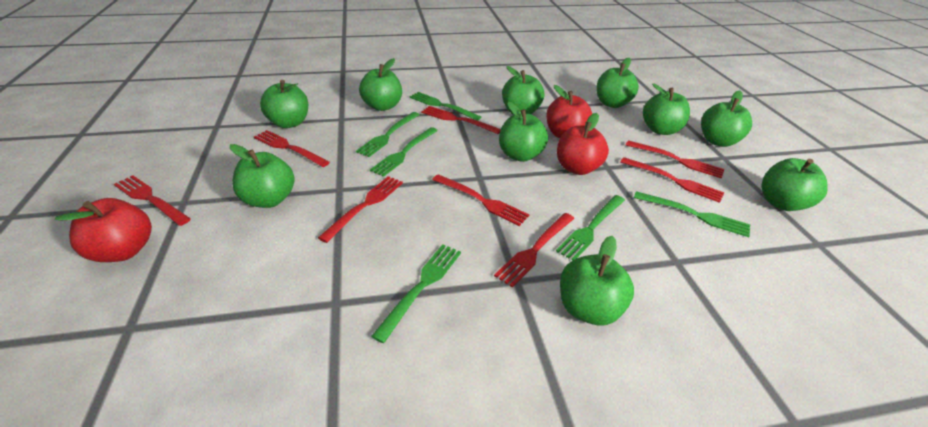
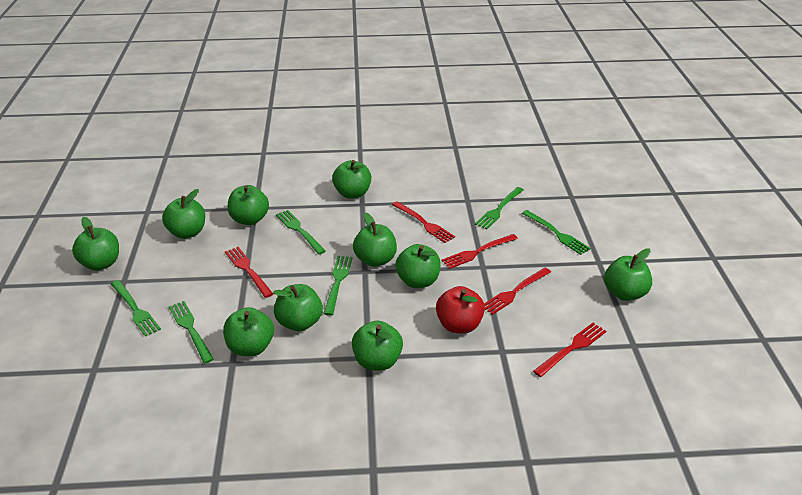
red apple: [55,198,152,262] [546,85,592,138] [557,113,609,175] = 3 -> [436,286,485,333] = 1
red fork: [114,175,191,226] [254,130,330,167] [318,176,403,243] [421,106,501,134] [432,174,529,226] [494,213,574,287] [620,157,724,203] [626,140,724,178] = 8 -> [225,247,273,298] [392,201,455,243] [442,234,518,269] [484,268,551,315] [533,323,606,377] = 5

